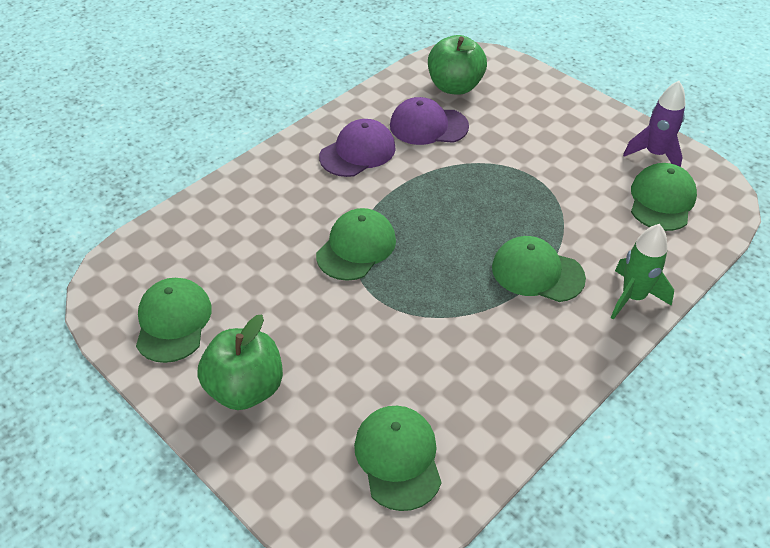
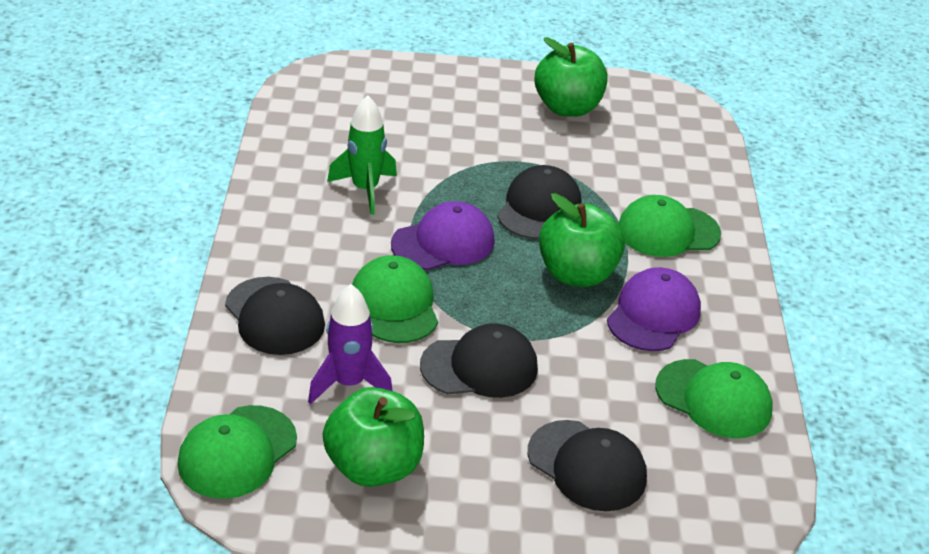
black cap: none = 0 -> [225,277,325,355] [420,323,538,398] [497,165,582,239] [528,420,647,511] = 4
green apple: [197,315,283,410] [428,35,487,95] = 2 -> [323,387,424,487] [534,37,608,117] [539,193,625,287] = 3
green cap: [136,278,212,363] [316,208,396,281] [354,406,442,511] [492,236,586,302] [631,163,697,231] = 5 -> [177,405,297,499] [352,255,438,343] [618,195,721,257] [655,359,773,438] = 4

